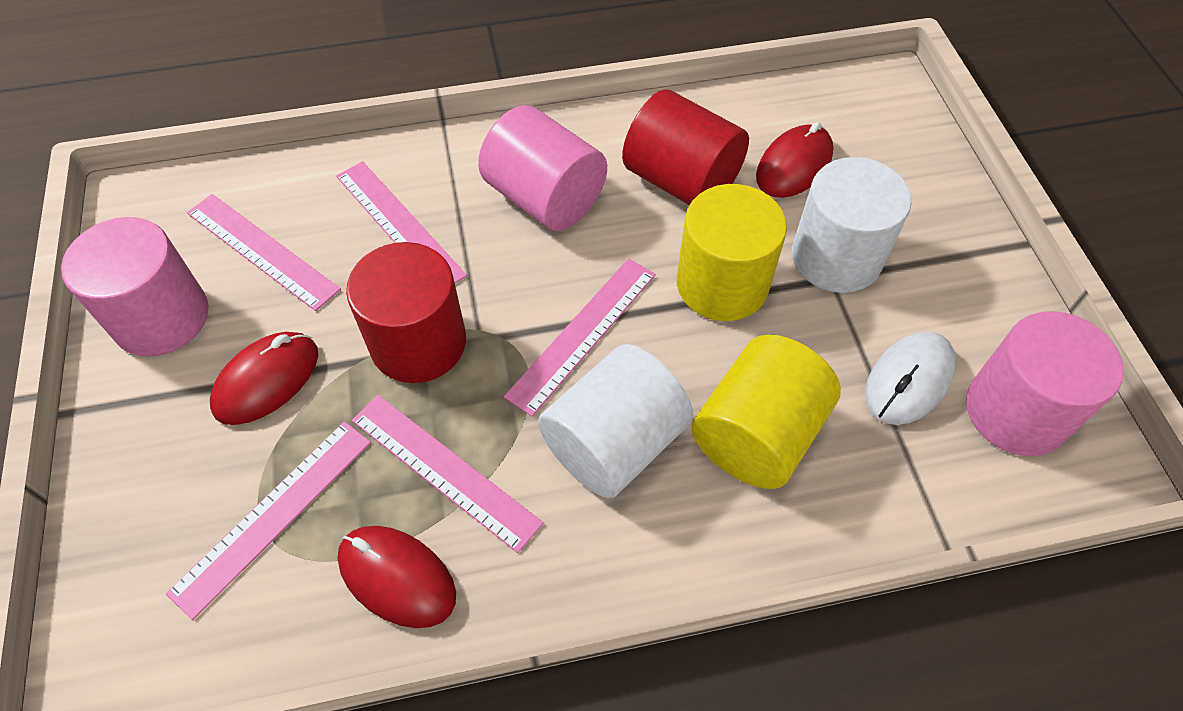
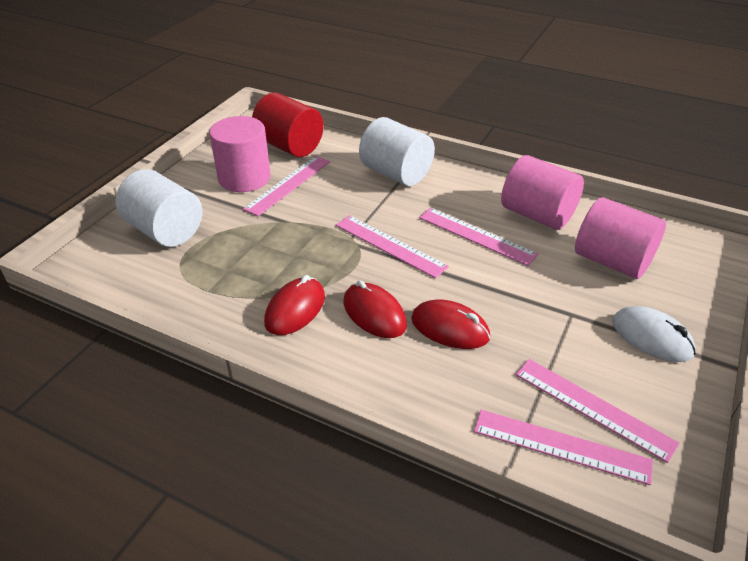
red cylinder: [346,242,466,383] [622,89,749,205] = 2 -> [252,92,324,157] = 1
yellow cylinder: [677,184,787,321] [691,334,841,489] = 2 -> none = 0

